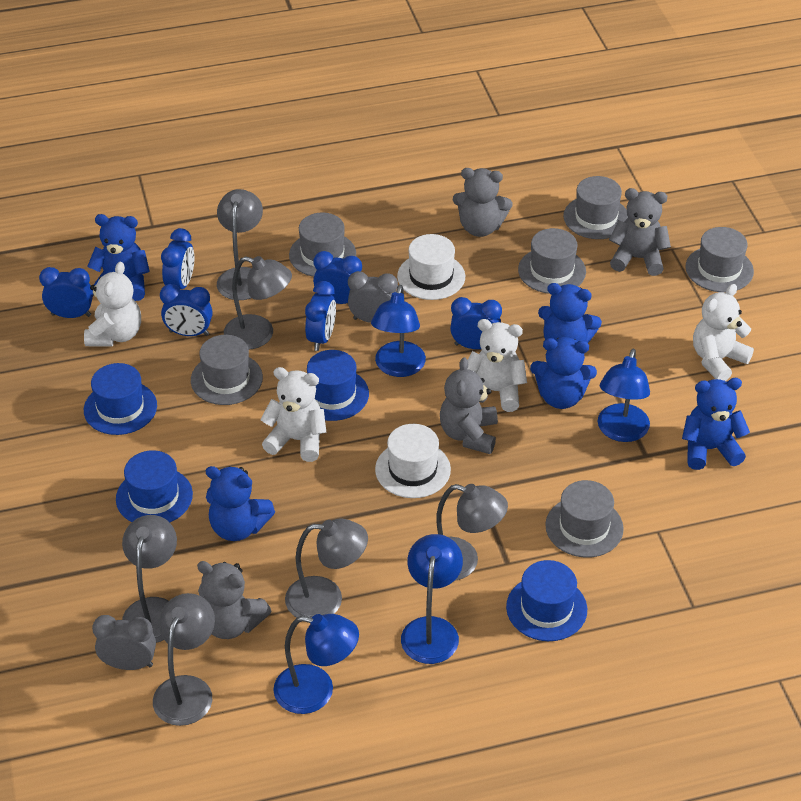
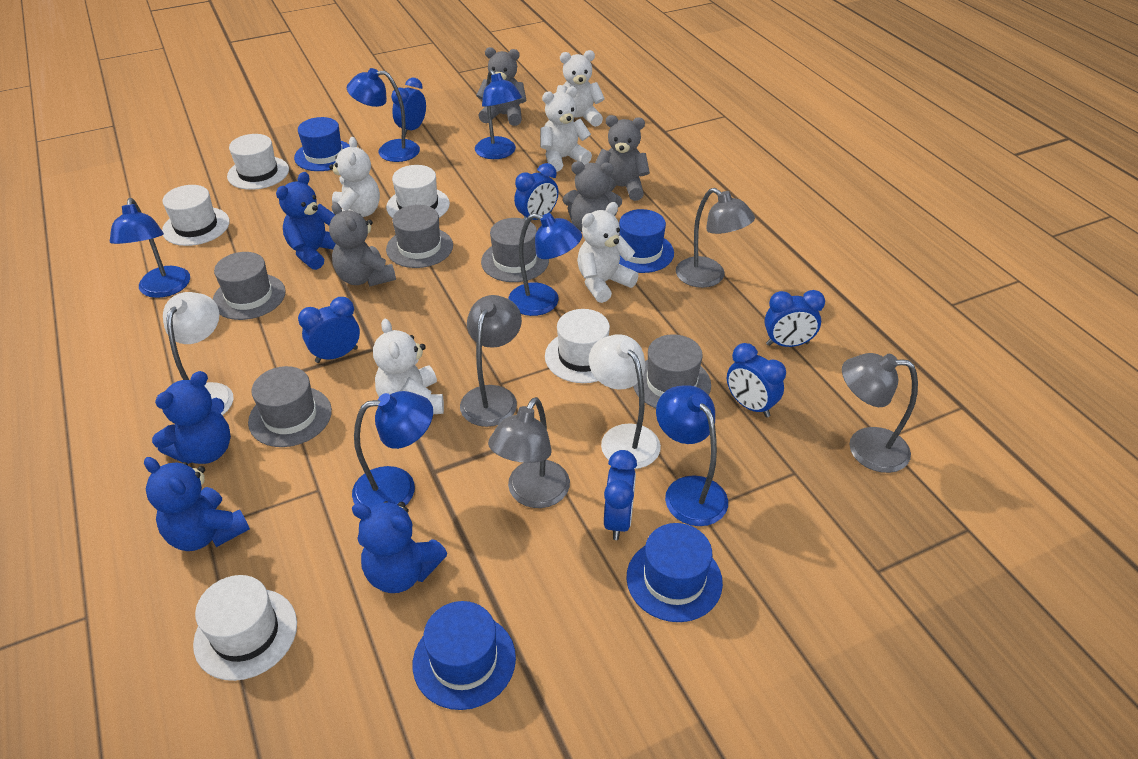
blue lamp: [273,614,359,714] [371,285,426,377] [401,534,463,664] [598,349,650,442] = 4 -> [110,198,190,298] [347,68,420,162] [352,391,433,508] [475,70,522,159] [508,213,582,316] [656,385,728,526] = 6
blue teddy bear: [87,214,150,301] [205,466,275,541] [530,337,597,409] [538,283,602,343] [682,378,750,470] = 5 -> [144,457,250,551] [152,371,231,464] [276,172,336,270] [352,501,447,593] = 4
grey clock: [92,615,156,670] [348,271,398,323] = 2 -> none = 0
grey hat: [191,335,263,405] [289,212,356,277] [518,228,586,294] [545,480,624,558] [563,176,628,239] [685,227,754,292] = 6 -> [213,252,286,320] [248,366,332,447] [386,205,453,268] [481,218,549,282] [633,334,711,408] = 5
grey lamp: [122,515,177,643] [153,593,215,726] [217,189,263,300] [224,256,292,349] [285,519,368,618] [437,484,508,581] = 6 -> [460,295,522,427] [488,397,570,508] [676,188,755,288] [842,353,918,473] = 4
white hat: [375,424,451,498] [397,234,465,300] = 2 -> [162,185,230,246] [193,575,297,681] [227,134,289,190] [386,165,450,218] [545,309,610,383] = 5
white lamp: none = 0 -> [163,292,233,416] [589,334,661,469] = 2
white teddy bear: [84,262,141,347] [260,367,327,462] [468,319,527,412] [693,284,754,381] = 4 -> [329,137,380,217] [373,318,444,414] [540,86,592,172] [556,50,605,127] [577,202,639,303] = 5

